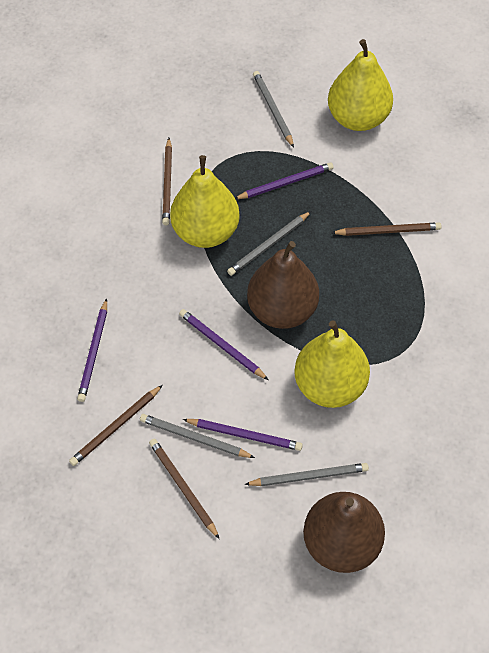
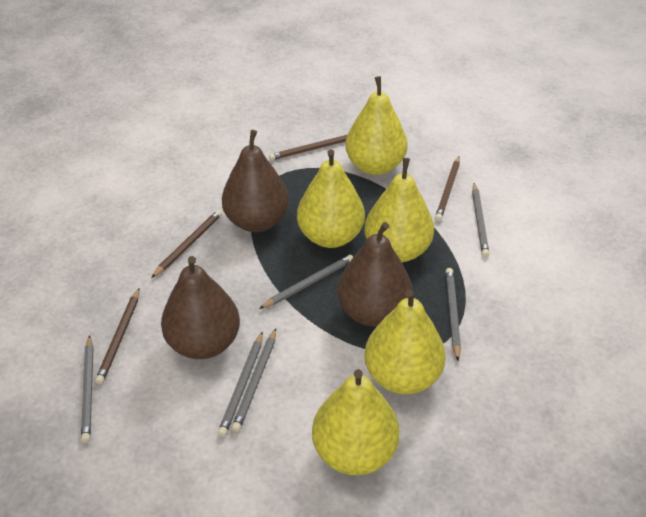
brown pear: [247,241,319,329] [303,492,385,573] = 2 -> [161,256,240,359] [222,130,289,232] [337,222,412,327] = 3
grey pencil: [140,414,255,458] [227,211,311,276] [244,463,369,486] [253,71,294,148] = 4 -> [81,335,93,443] [218,332,263,437] [231,329,276,432] [259,255,353,309] [446,268,461,361] [472,183,489,257] = 6
purple pencil: [77,298,107,402] [179,309,268,380] [183,419,303,451] [235,162,334,199] = 4 -> none = 0
yellow pear: [170,155,240,248] [294,321,370,408] [328,39,393,131] = 3 -> [297,149,365,248] [312,369,400,475] [345,76,408,175] [364,158,434,262] [364,290,446,394] = 5

